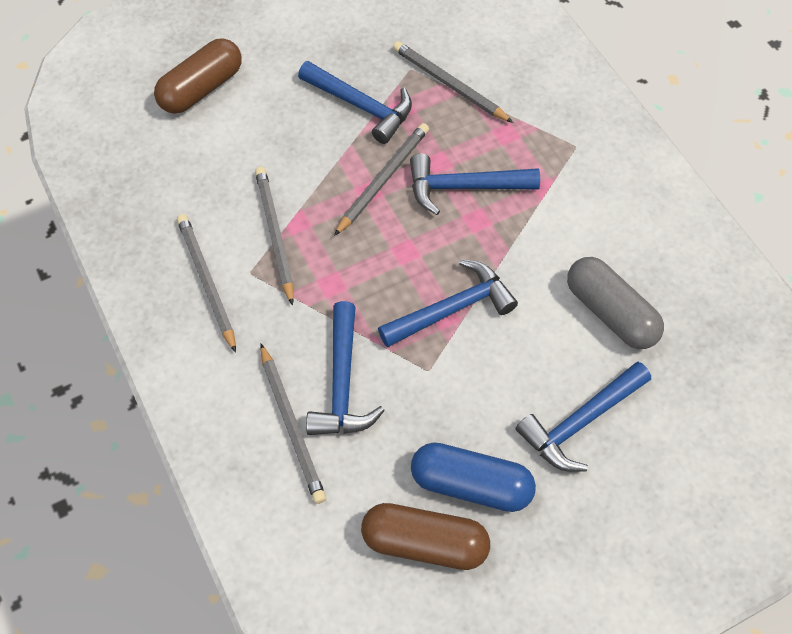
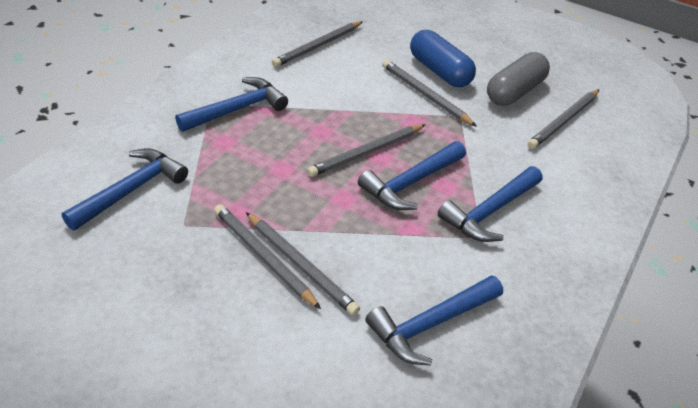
brown capsule: [154,38,242,114] [361,503,490,570] = 2 -> none = 0
grey pencil: [177,214,236,353] [255,167,294,306] [260,343,326,504] [334,123,429,236] [393,41,513,123] = 5 -> [214,204,321,309] [246,212,360,316] [272,21,363,67] [307,124,426,177] [382,60,477,127] [528,89,600,149] = 6

